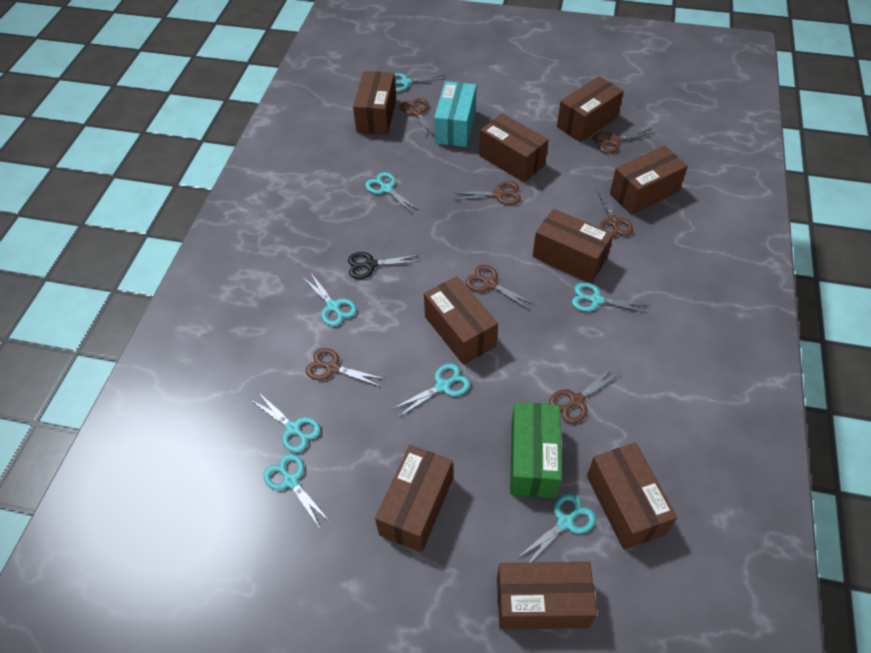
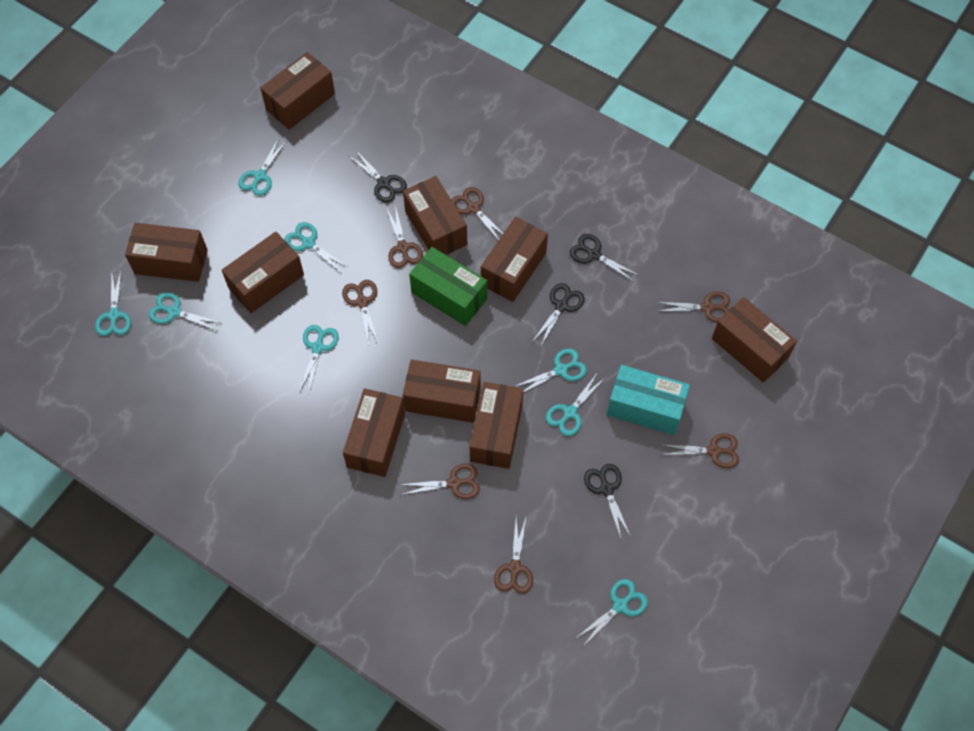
black scissors: [348,252,420,279] = 1 -> [349,151,407,203] [532,283,585,346] [570,234,638,282] [584,464,631,538] = 4

